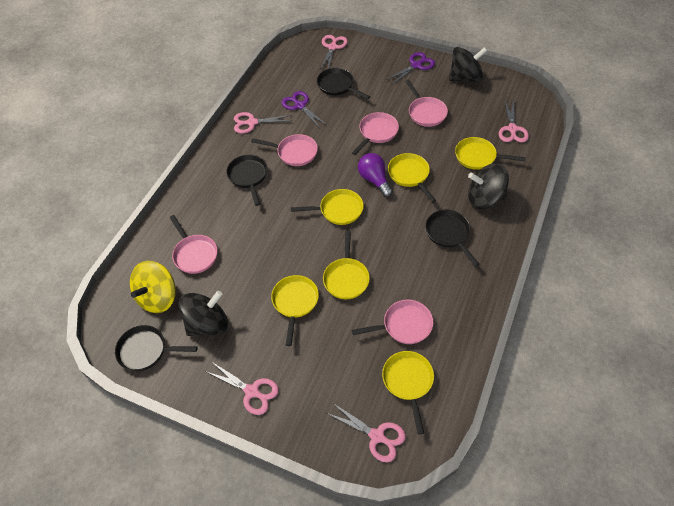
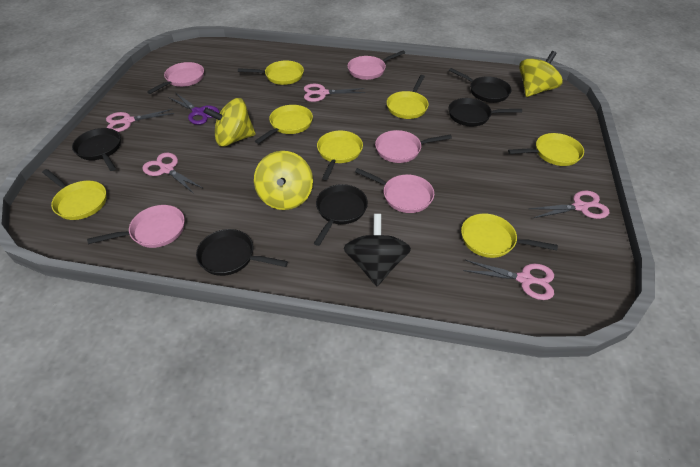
black pan: [115,325,198,371] [226,155,268,206] [317,68,370,99] [425,210,480,267] = 4 -> [72,128,121,171] [196,229,288,276] [314,184,368,246] [448,98,522,126] [449,68,511,103] = 5
black spinning top: [178,291,228,336] [449,47,488,82] [468,163,509,209] = 3 -> [344,214,411,286] = 1
purple light bulb: [358,153,393,197] = 1 -> none = 0
purple scissors: [282,91,327,128] [386,52,435,84] = 2 -> [168,93,219,125] = 1
yellow pan: [271,275,319,346] [291,189,364,225] [323,231,370,299] [382,351,434,434] [388,153,437,203] [455,137,526,170] = 6 -> [42,169,106,220] [238,60,304,85] [255,105,313,144] [317,131,363,180] [386,75,429,119] [461,213,558,258] [508,133,584,166] = 7
yellow spinning top: [130,261,176,313] = 1 -> [204,98,256,147] [254,151,313,210] [519,51,563,97] = 3

